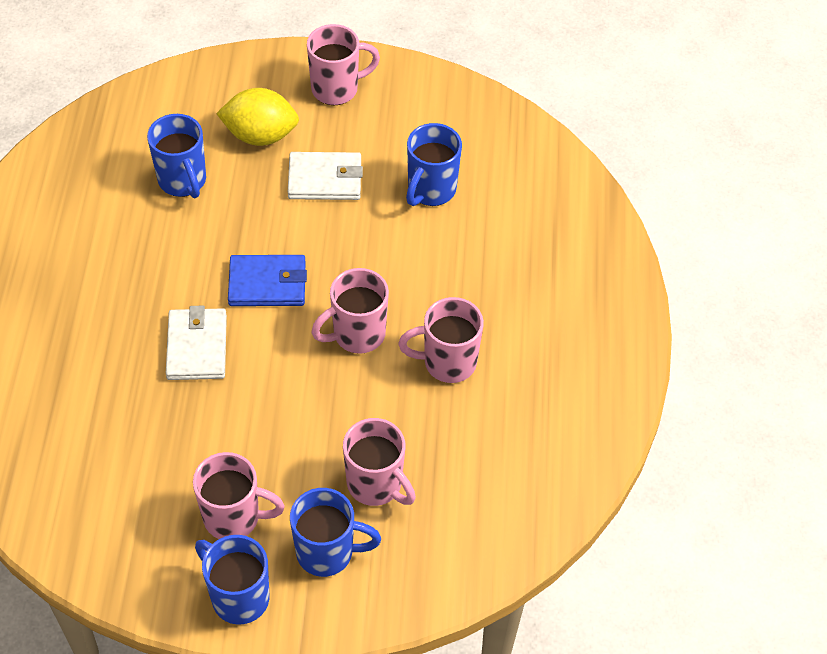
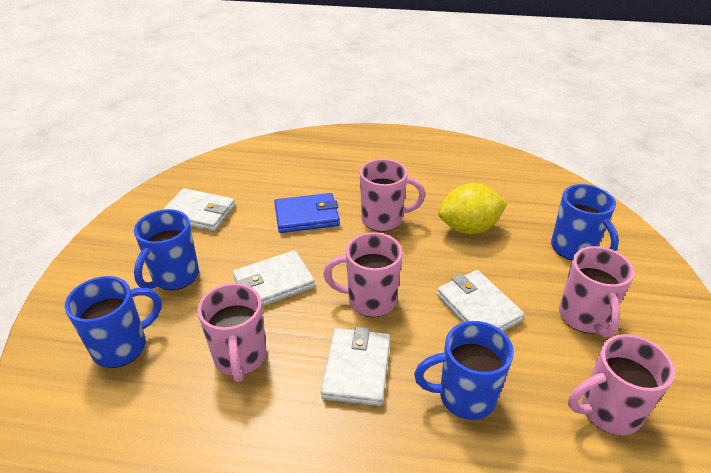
white wallet: [166,306,227,380] [288,152,363,200] = 2 -> [163,188,235,231] [233,250,315,306] [321,327,390,406] [437,270,525,331] = 4

